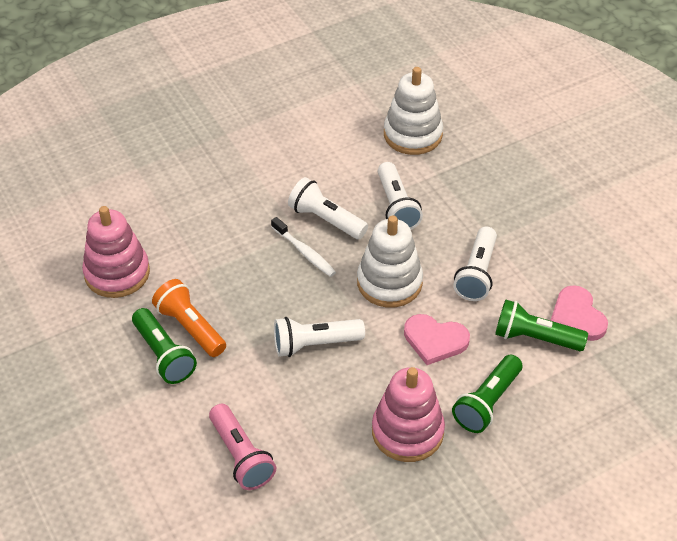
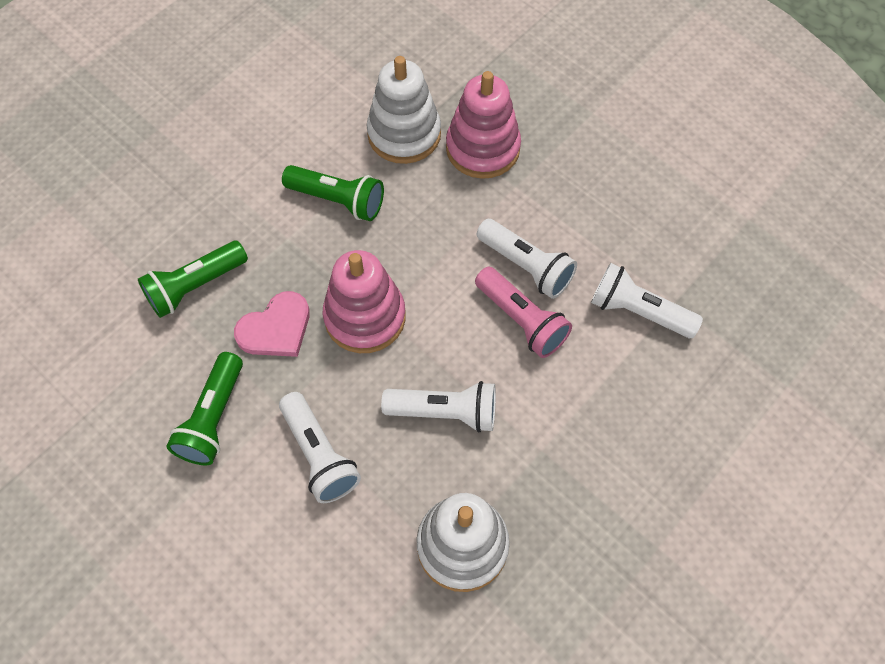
orange flashlight: [152,279,226,357] = 1 -> none = 0
pink heart: [404,314,470,365] [550,285,608,341] = 2 -> [234,291,310,357] = 1
white toothbrush: [271,217,336,277] = 1 -> none = 0

